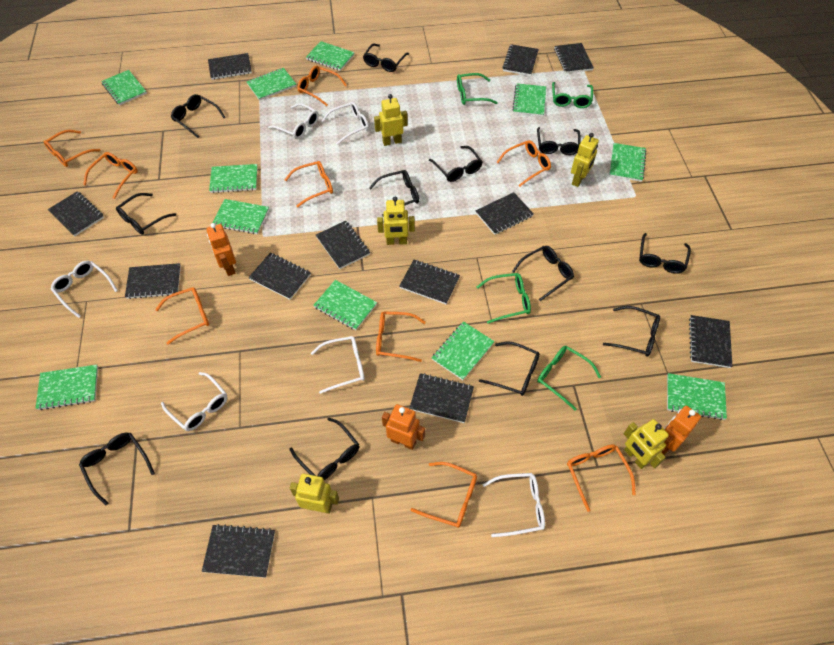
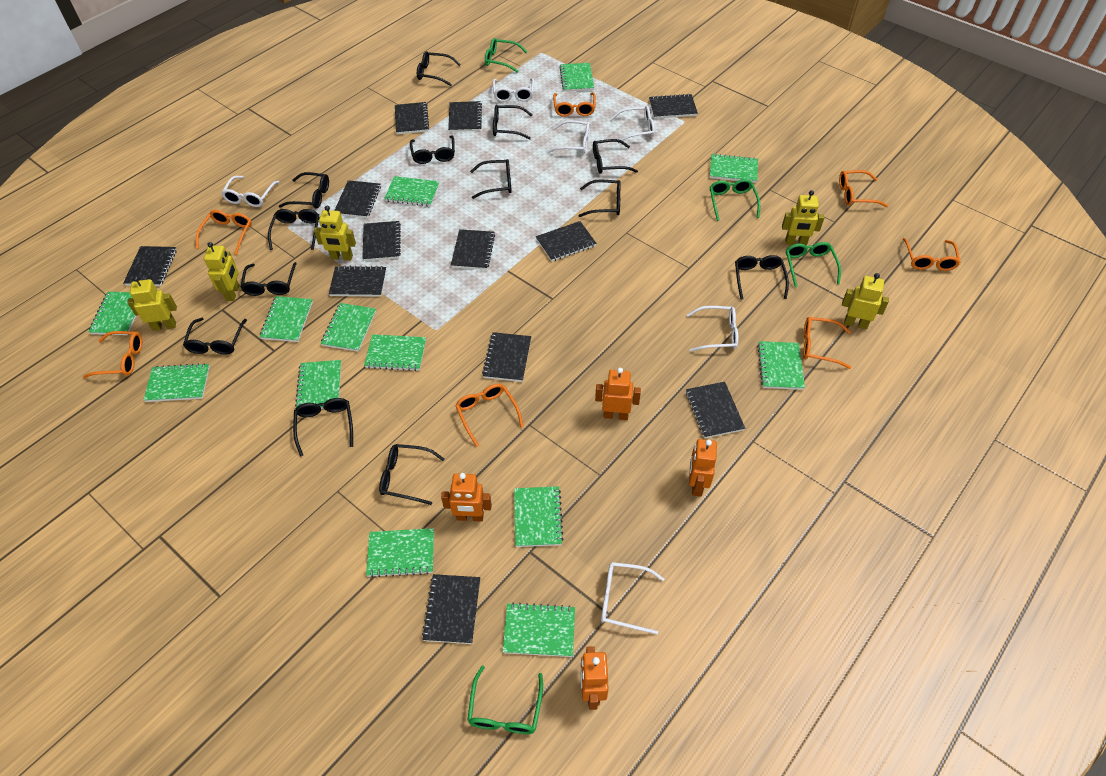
black glasses: [79,433,155,505] [116,193,176,235] [171,94,226,138] [290,418,359,480] [363,43,409,72] [369,170,419,216] [429,146,482,182] [479,341,540,396] [512,246,574,301] [537,127,581,155] [603,306,660,357] [639,233,691,274] = 12 -> [183,318,247,355] [240,262,297,296] [268,209,319,250] [279,172,329,209] [293,398,353,457] [379,444,444,505] [410,136,455,164] [417,51,461,86] [470,159,512,199] [493,105,533,140] [579,180,621,217] [593,139,638,174] [735,255,789,300] = 13
green notebook: [36,365,98,410] [101,70,147,105] [209,164,258,193] [212,199,269,234] [247,68,296,100] [306,41,355,71] [313,280,377,330] [432,321,495,380] [512,83,546,116] [609,143,647,182] [667,373,727,420] = 11 -> [88,292,136,335] [144,363,210,402] [259,296,313,342] [295,360,341,409] [321,303,376,352] [364,334,426,371] [366,528,434,578] [384,176,439,206] [503,603,575,657] [514,486,564,547] [559,63,594,92] [710,154,758,183] [757,341,805,390] = 13
orange glasses: [43,130,101,167] [83,152,138,199] [155,287,209,344] [285,161,333,207] [297,65,347,106] [376,311,426,362] [411,462,477,528] [497,140,551,187] [567,444,636,512] = 9 -> [83,331,142,378] [196,210,252,255] [455,384,524,447] [553,92,596,117] [803,317,851,369] [839,170,888,207] [903,238,961,271] = 7
orange robot: [206,223,236,276] [382,404,425,450] [661,406,701,455] = 3 -> [441,473,492,521] [580,646,609,710] [595,368,641,420] [689,439,717,496] = 4

